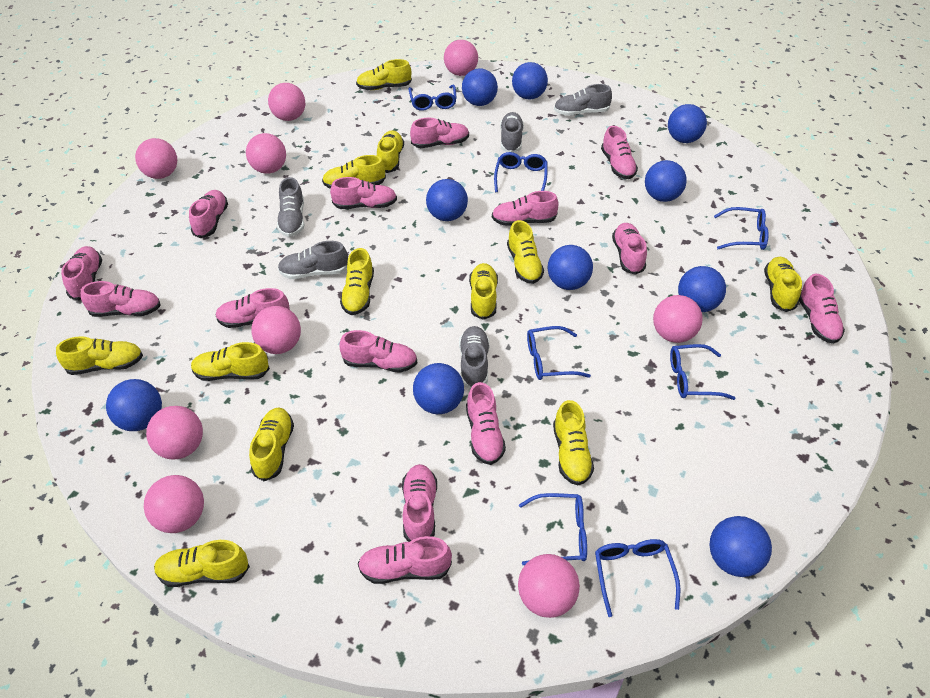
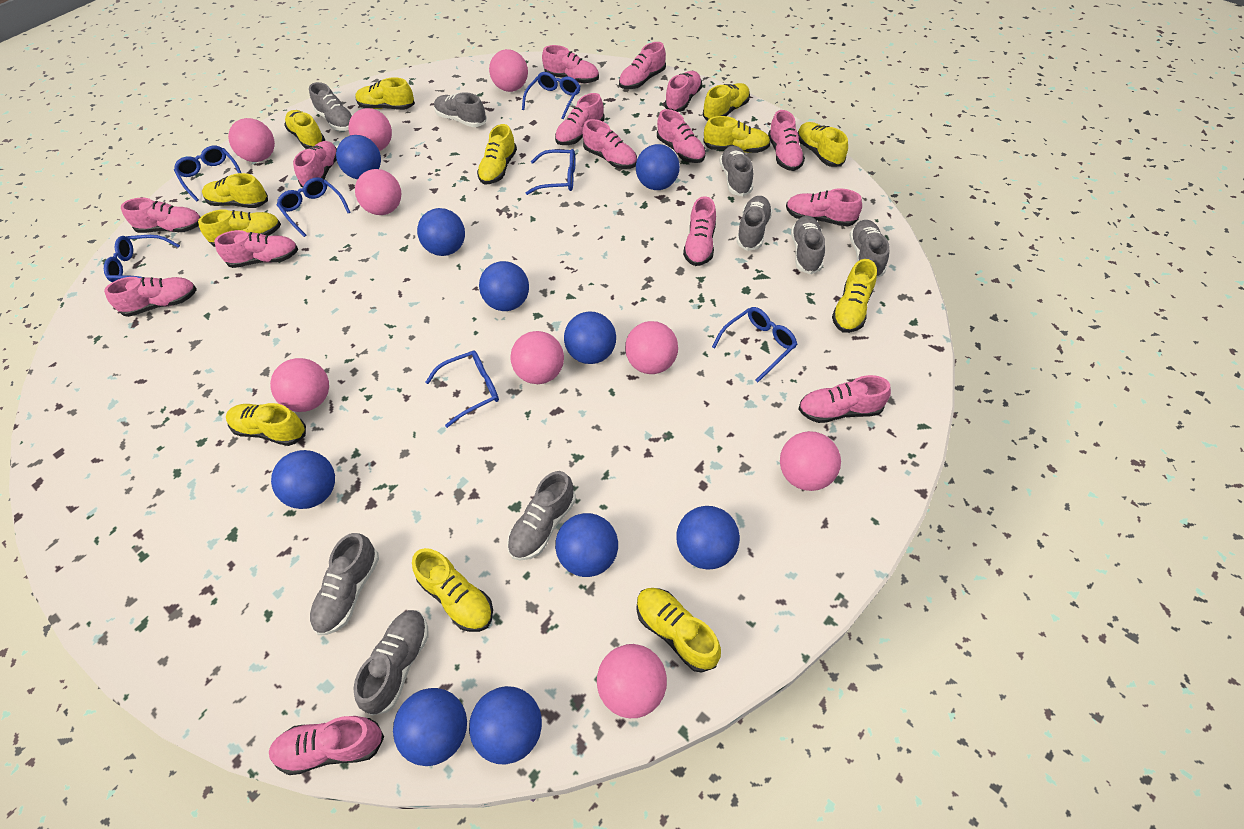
grey shoe: [277,177,304,237] [278,241,348,279] [459,326,490,388] [500,112,524,153] [554,84,612,116] = 5 -> [309,82,353,131] [310,533,379,635] [353,610,429,716] [434,92,487,127] [507,471,576,560] [719,145,753,196] [737,196,773,251] [791,216,825,274] [849,220,890,278] = 9
pink shoe: [61,246,102,301] [81,281,161,317] [189,190,228,238] [215,288,290,328] [330,177,397,209] [339,330,417,373] [358,536,452,584] [402,464,437,542] [410,118,469,148] [466,382,506,465] [492,191,559,226] [601,126,638,179] [612,223,647,275] [799,274,845,344] = 14 -> [104,277,197,317] [121,198,200,233] [214,230,298,268] [269,716,384,775] [293,141,337,188] [542,45,599,83] [555,93,605,145] [583,119,637,169] [619,42,666,89] [657,109,706,163] [665,71,702,112] [683,196,716,266] [768,110,805,171] [786,188,862,226] [798,375,891,423] = 15

